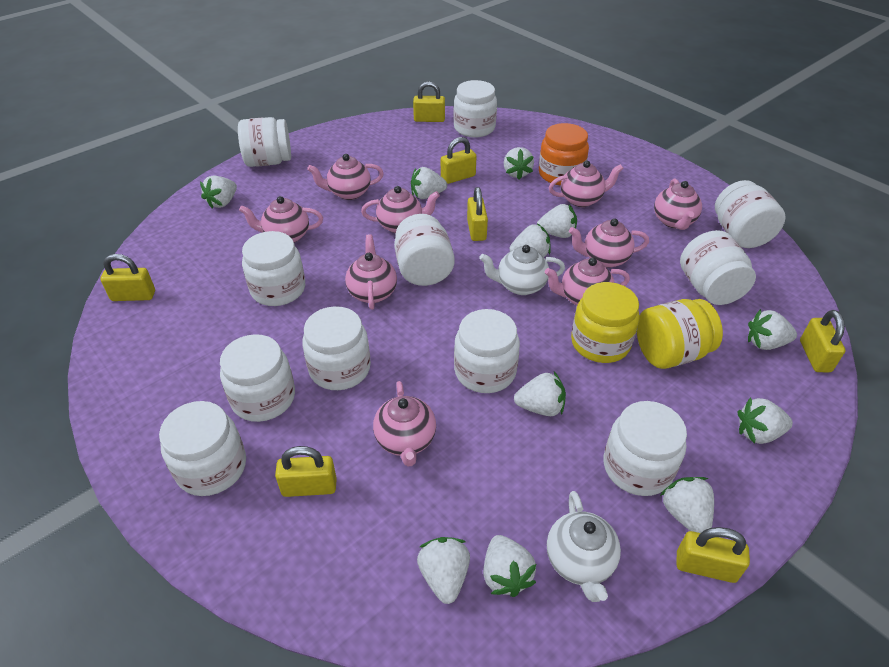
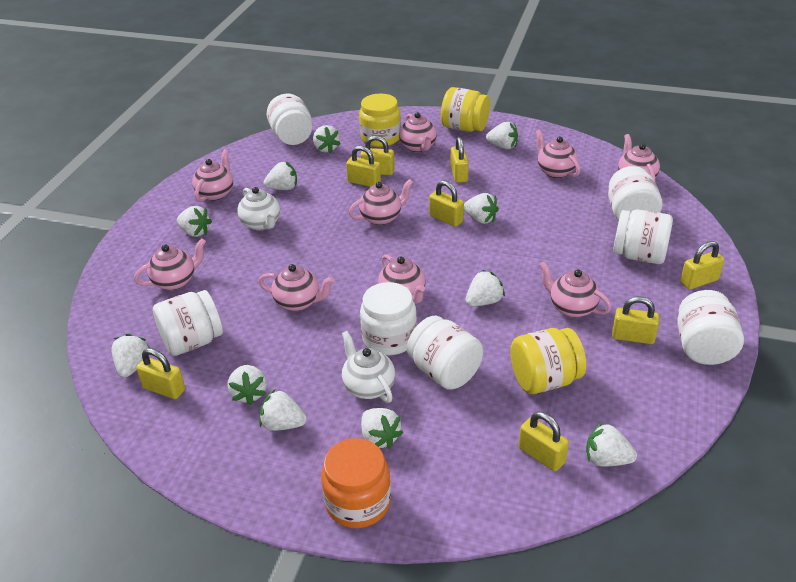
white jar: [159,401,246,496] [220,334,295,422] [238,117,291,167] [242,231,305,306] [302,306,371,390] [394,214,455,286] [454,80,497,137] [454,309,520,393] [604,401,687,496] [680,230,756,305] [715,180,786,248] = 11 -> [153,290,223,356] [267,94,312,145] [360,282,417,355] [407,316,483,390] [608,166,663,221] [613,209,673,264] [677,290,744,365] = 7
yellow jar: [571,282,639,363] [637,299,723,369] = 2 -> [359,94,401,147] [441,87,490,132] [510,328,586,394] = 3
yellow padlock: [101,254,155,301] [275,446,337,497] [413,81,445,122] [441,137,476,184] [467,187,488,241] [676,527,750,583] [800,310,846,372] = 7 -> [136,348,185,399] [346,146,381,187] [360,135,395,175] [429,180,464,227] [451,137,469,183] [519,412,569,471] [612,296,659,344] [680,241,724,290] = 8

